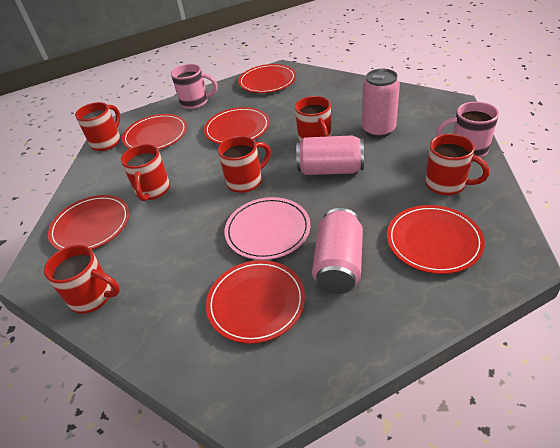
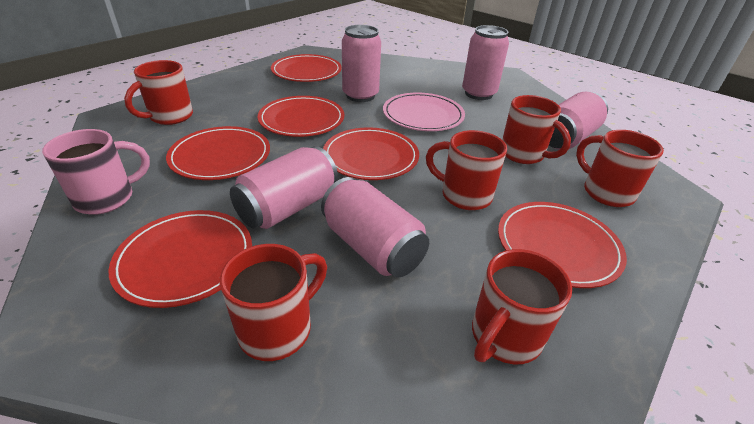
pink can: [296,135,364,175] [312,208,363,294] [362,69,400,138] = 3 -> [230,146,338,229] [321,177,429,278] [342,25,381,102] [462,25,509,100] [549,92,608,150] = 5
pink mug: [171,64,218,109] [436,102,499,158] = 2 -> [42,129,150,215] = 1

